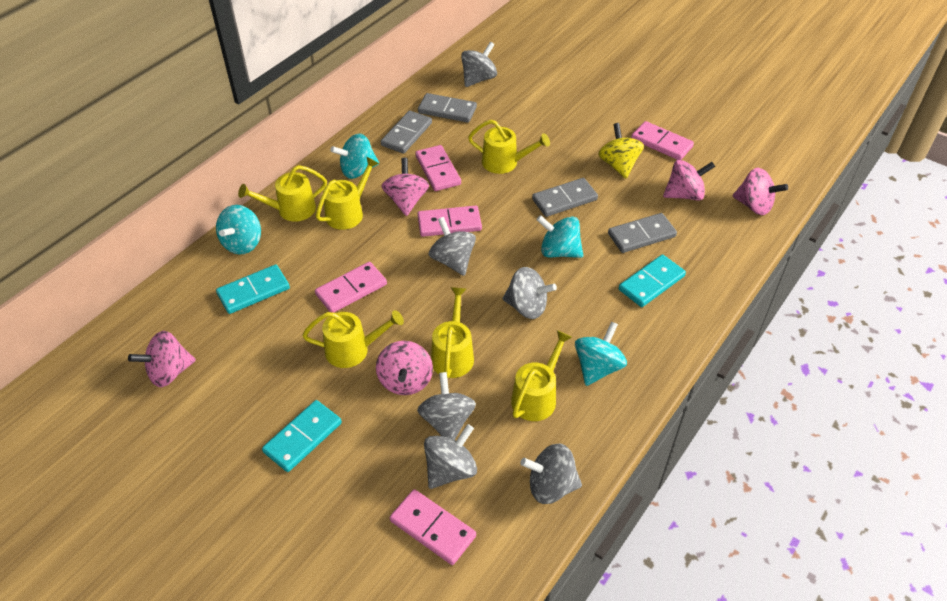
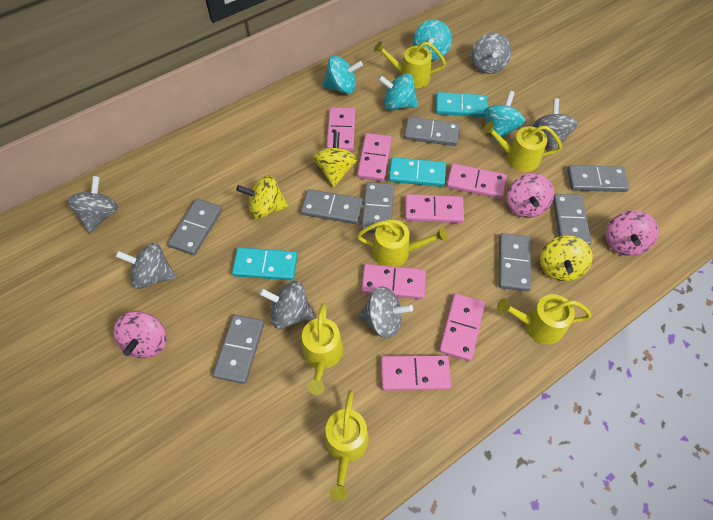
grey domino: [381,110,432,154] [418,93,477,123] [532,178,598,217] [608,213,677,253] = 4 -> [168,199,222,255] [213,315,264,384] [301,189,363,224] [361,182,394,233] [404,117,460,146] [499,233,531,292] [553,194,592,246] [567,165,629,192] = 8
pink domino: [315,262,387,313] [390,489,476,565] [415,145,461,191] [417,206,482,237] [631,121,694,160] = 5 -> [327,107,355,151] [357,133,392,181] [361,264,426,299] [381,355,451,391] [405,194,464,223] [439,293,485,361] [447,163,507,199] = 7
pink spinning top: [128,331,196,387] [376,341,433,395] [381,158,429,216] [663,160,715,201] [733,168,788,215] = 5 -> [113,311,167,358] [507,173,554,218] [606,210,659,256] = 3
yellow spinning top: [598,123,644,178] = 1 -> [236,175,289,219] [313,132,357,187] [540,235,593,281] = 3

